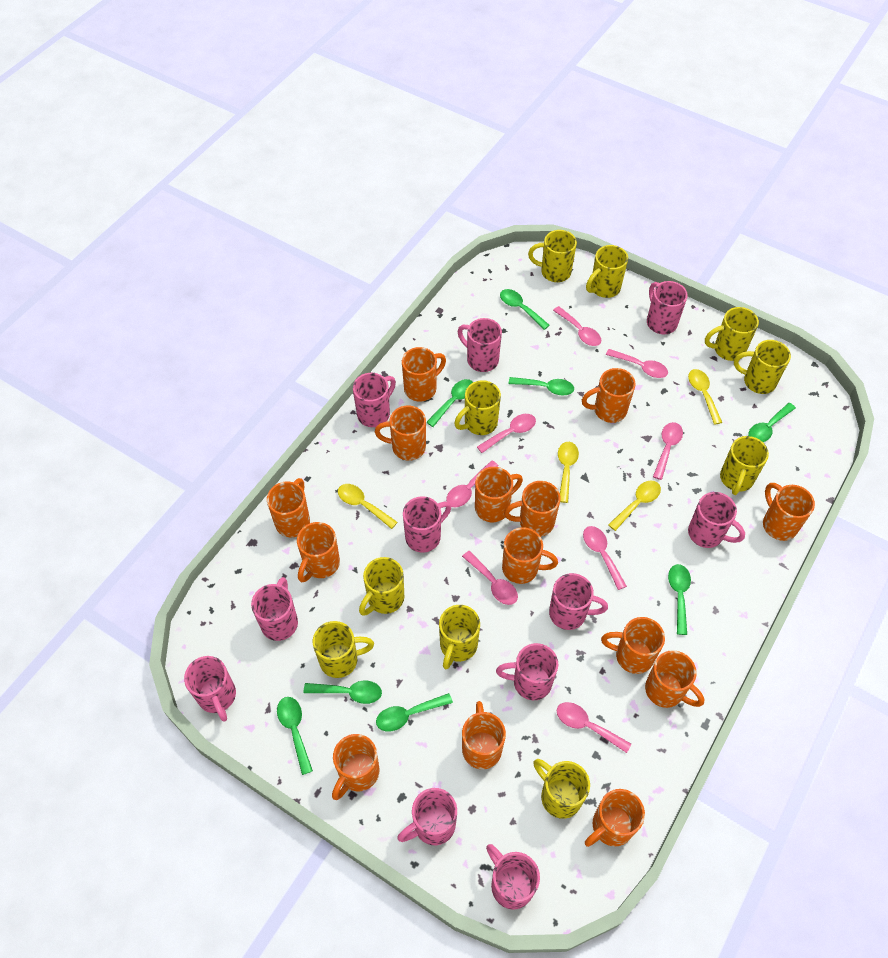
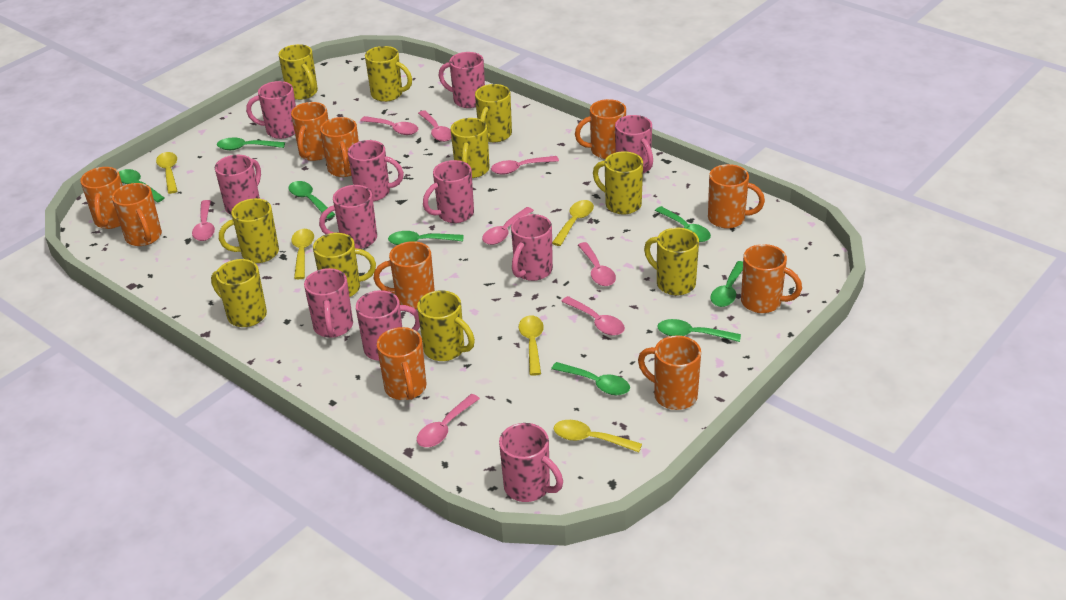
orange mug: [267,478,310,537] [297,522,340,582] [332,734,379,800] [375,405,426,461] [402,347,446,402] [462,701,506,769] [475,467,523,522] [502,527,558,584] [504,481,561,537] [582,368,636,423] [585,789,645,847] [601,617,665,674] [645,650,704,708] [763,483,815,541] = 14 -> [80,167,123,229] [112,183,162,246] [291,102,329,161] [320,117,359,177] [374,241,435,309] [377,327,427,400] [575,99,626,159] [638,336,701,410] [708,164,765,229] [741,244,802,313] = 10
yellow spoon: [338,484,397,529] [558,442,579,503] [608,481,661,531] [688,369,722,425] = 4 -> [156,152,177,194] [291,229,314,279] [519,315,544,376] [552,200,594,246] [554,420,642,452] = 5

